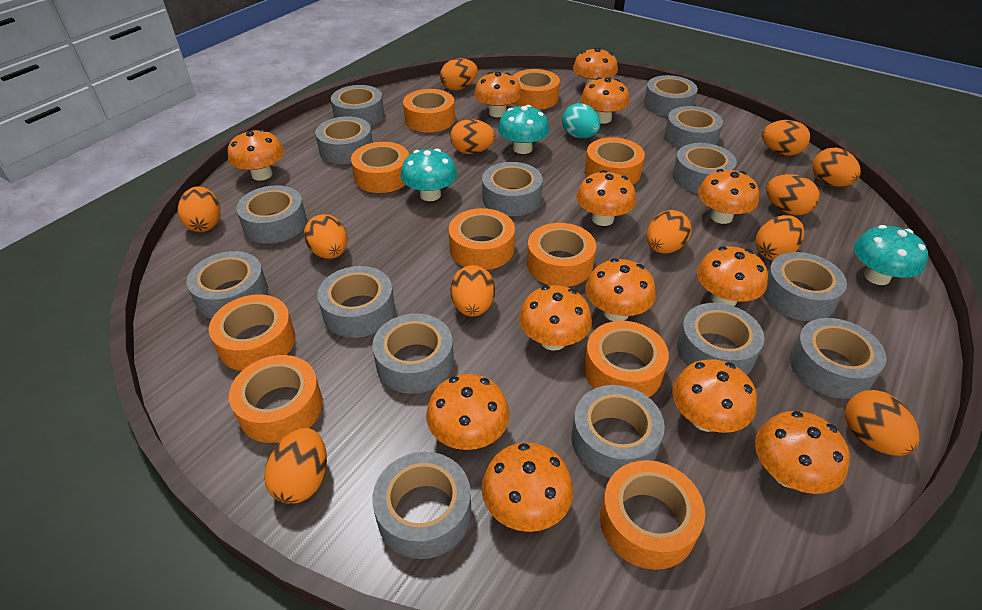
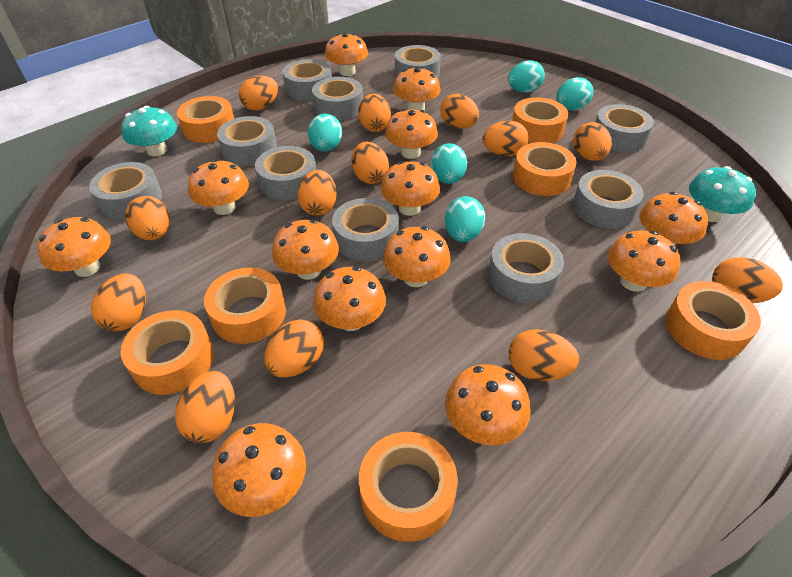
grey tape: [186,251,268,319] [236,185,307,244] [315,117,373,164] [317,266,395,338] [331,85,384,126] [372,314,454,394] [372,452,471,559] [482,162,543,216] [572,385,665,478] [644,75,698,117] [664,106,723,149] [672,143,737,193] [677,303,764,375] [763,252,847,321] [790,318,886,399] = 15 -> [89,162,162,219] [217,116,277,166] [255,146,316,200] [282,59,331,101] [312,77,363,120] [332,198,399,261] [395,45,441,78] [488,233,564,303] [573,170,644,229] [595,104,654,152] = 10
orange egg: [178,186,220,232] [264,428,327,504] [304,214,348,259] [440,58,478,90] [450,119,495,154] [450,265,495,317] [647,210,692,254] [756,215,804,260] [762,120,810,155] [766,174,820,215] [812,147,861,187] [845,390,919,456] = 12 -> [91,273,146,331] [125,196,170,240] [175,371,235,443] [239,76,278,110] [264,319,324,377] [297,170,337,216] [352,142,389,184] [358,94,391,132] [440,94,479,129] [482,121,528,156] [509,329,579,381] [573,122,612,161] [712,257,783,303] = 13
orange tape: [209,294,295,371] [229,355,323,443] [351,142,409,193] [403,89,455,132] [449,208,515,270] [513,69,560,110] [527,223,596,287] [584,321,669,397] [585,137,645,185] [600,460,705,570] = 10 -> [120,310,214,395] [177,96,234,143] [204,268,286,344] [359,432,458,542] [512,97,568,143] [513,142,576,196] [666,281,761,360] = 7
turquoise egg: [562,103,600,138] = 1 -> [308,114,342,152] [431,143,467,184] [444,196,485,242] [508,60,545,92] [556,77,593,111] = 5
turquoise mushroom: [400,149,457,201] [498,105,549,154] [854,225,928,285] = 3 -> [121,106,177,156] [689,166,756,222] = 2

